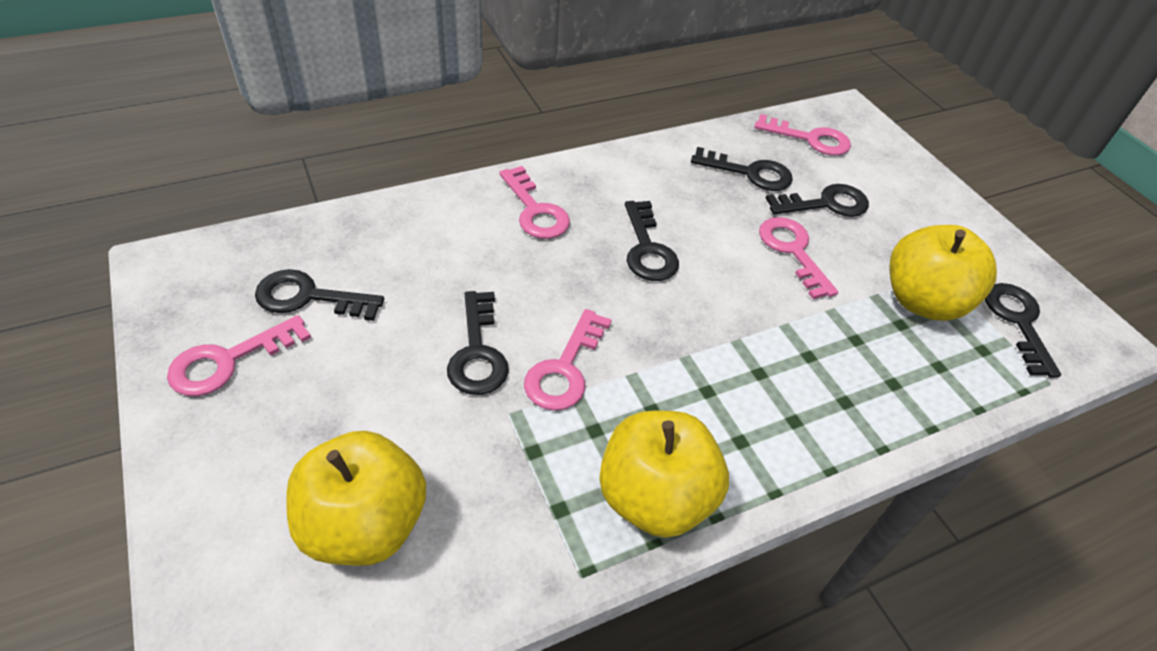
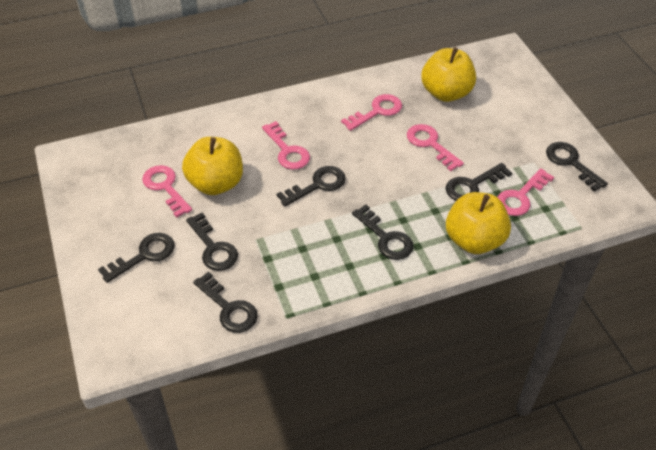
black key: [255,269,384,321] [447,291,509,395] [625,201,679,281] [691,147,793,191] [765,184,869,217] [985,283,1061,378] = 6 -> [98,233,175,283] [186,213,238,271] [193,272,258,333] [276,166,346,206] [352,205,414,260] [445,163,512,201] [546,142,608,192] = 7

